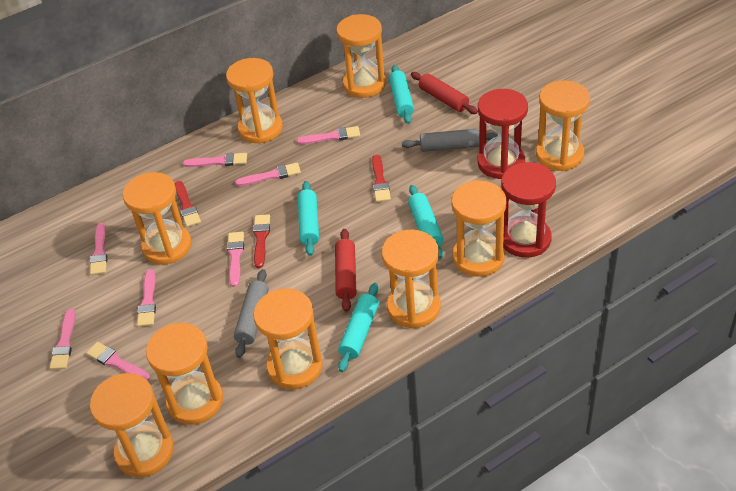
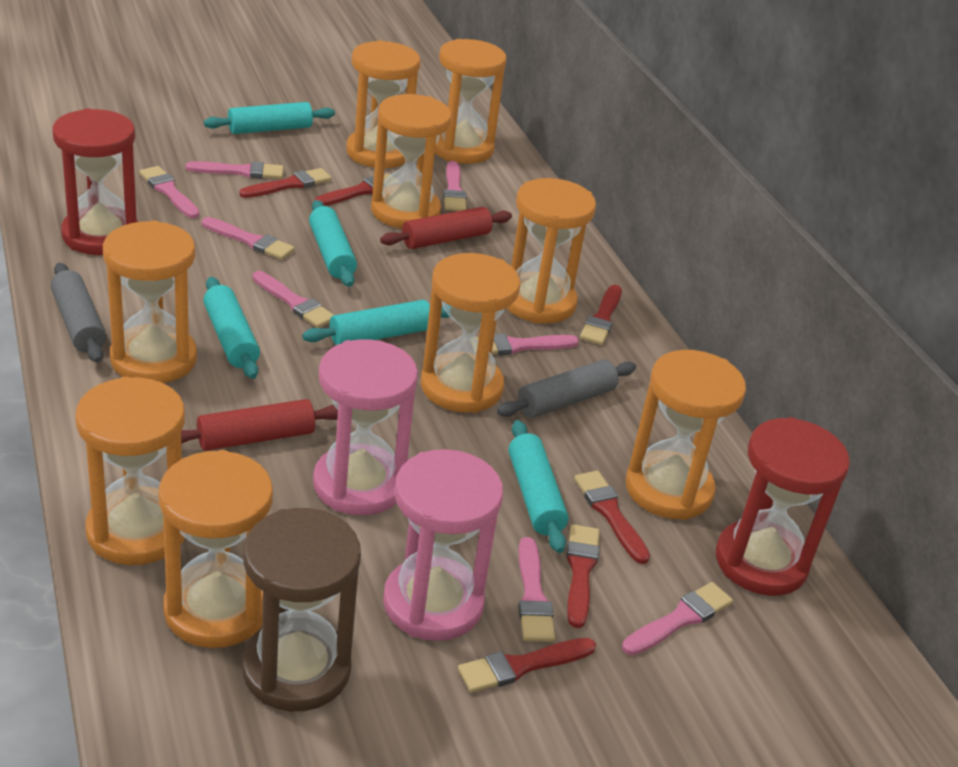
brown hourglass: none = 0 -> [242,508,361,711] = 1
pink hourglass: none = 0 -> [313,339,418,515] [383,449,503,641] = 2
red brush: [175,181,201,227] [253,214,270,268] [372,155,391,202] = 3 -> [240,168,332,198] [315,173,391,206] [458,638,596,693] [566,524,600,628] [574,471,650,564] [580,285,622,345] = 6
turquoise rolling pin: [298,181,319,256] [338,283,379,372] [389,65,414,124] [408,185,444,259] = 4 -> [203,277,260,379] [204,102,335,134] [302,300,450,345] [309,200,357,287] [509,420,569,553] = 5

